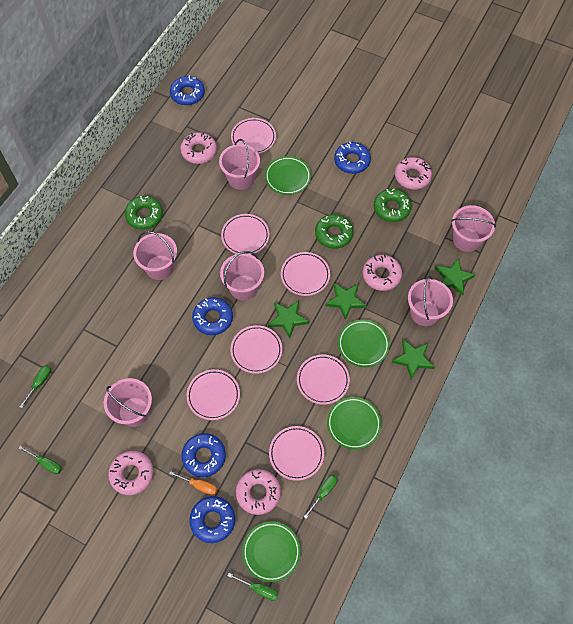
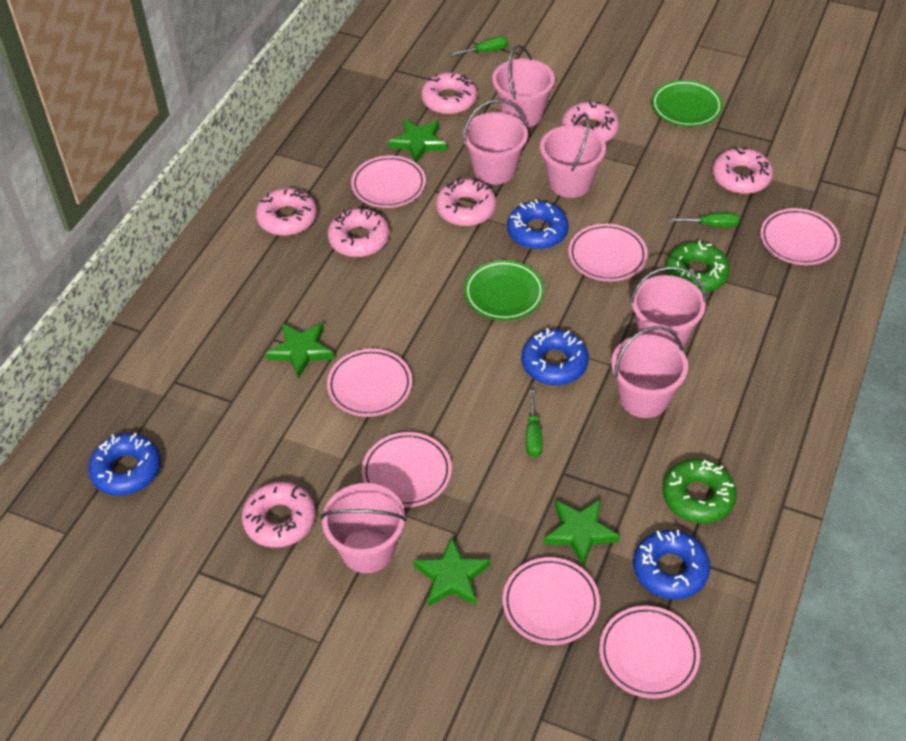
blue donut: [170,75,205,105] [181,433,226,477] [189,496,235,543] [192,297,233,335] [334,142,371,174] = 5 -> [88,433,161,496] [507,199,569,249] [521,328,589,385] [633,530,710,600] = 4
green donut: [125,196,163,230] [315,214,353,249] [374,189,412,222] = 3 -> [662,459,737,523] [665,241,730,293] = 2
green plate: [242,521,301,582] [265,156,311,195] [327,397,381,450] [338,319,390,367] = 4 -> [464,260,545,321] [651,80,723,127] = 2
green screwdriver: [18,446,62,474] [20,365,51,408] [228,573,279,601] [304,475,338,519] = 4 -> [449,36,508,56] [526,390,543,458] [668,212,740,228] = 3
orange screwdriver: [169,471,217,495] = 1 -> none = 0
pink donut: [108,451,153,495] [180,132,217,164] [236,469,281,515] [363,255,402,291] [395,157,432,189] = 5 -> [242,482,316,548] [256,188,317,236] [328,207,389,257] [421,72,477,115] [436,178,496,226] [562,100,619,142] [712,147,773,194] = 7

